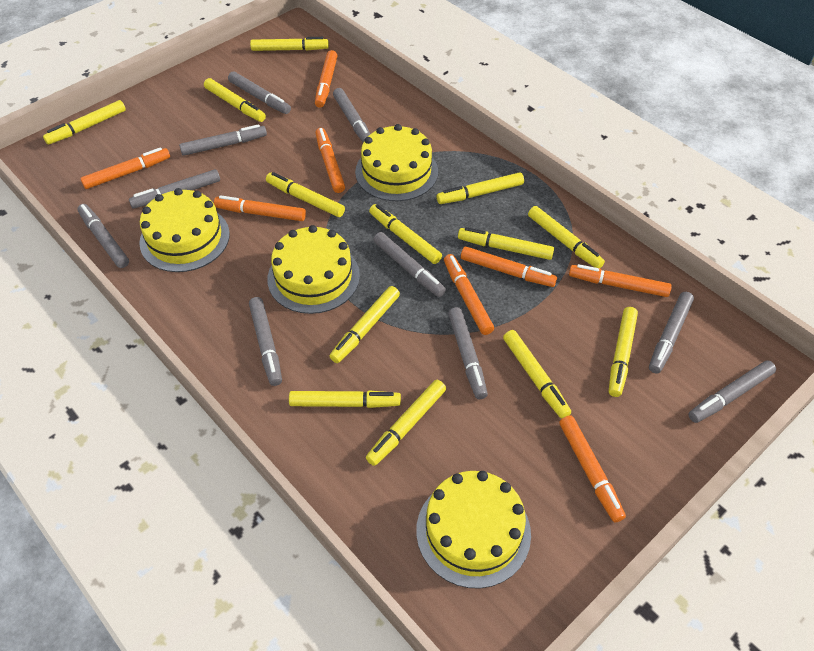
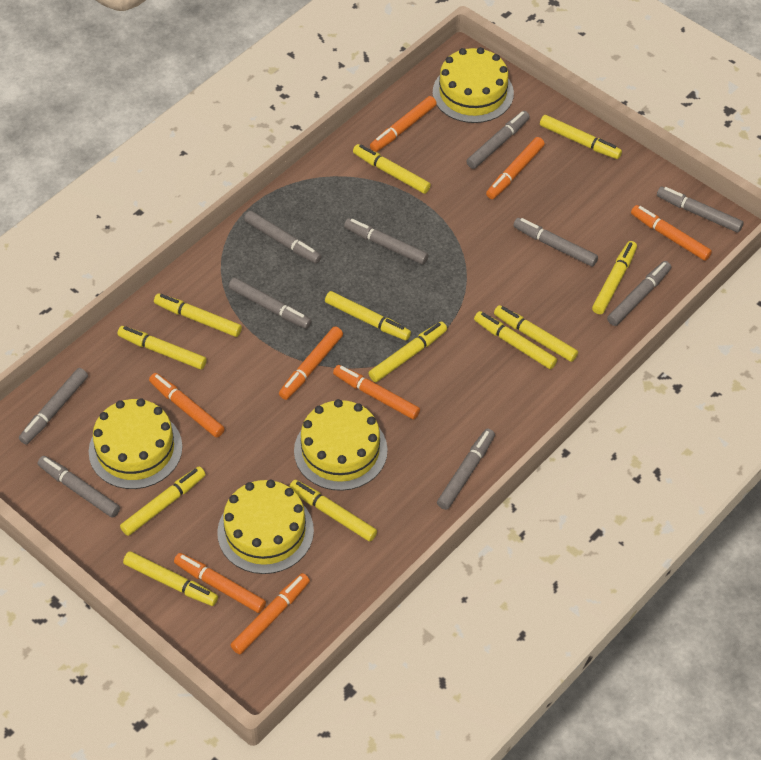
yellow marker: [43,100,126,144] [204,78,266,122] [250,37,329,51] [266,172,345,217] [289,390,401,408] [330,286,400,363] [366,380,446,466] [369,204,442,264] [437,172,524,204] [458,227,554,260] [503,330,571,419] [528,206,605,268] [609,307,638,397] = 13 -> [117,326,207,369] [120,466,206,536] [123,552,218,606] [154,293,242,337] [289,480,377,542] [325,291,411,341] [353,144,431,194] [368,321,447,382] [474,311,557,369] [494,305,578,362] [540,115,622,159] [592,241,637,314] = 12

